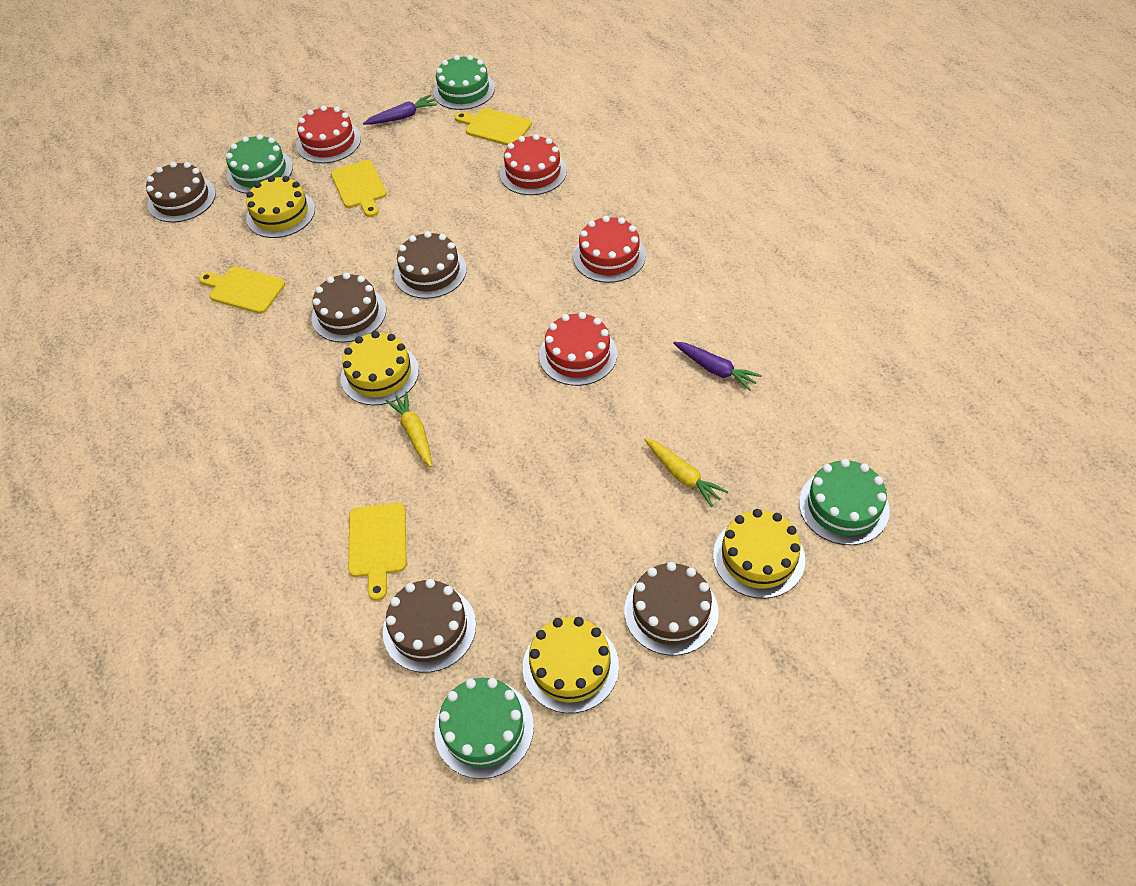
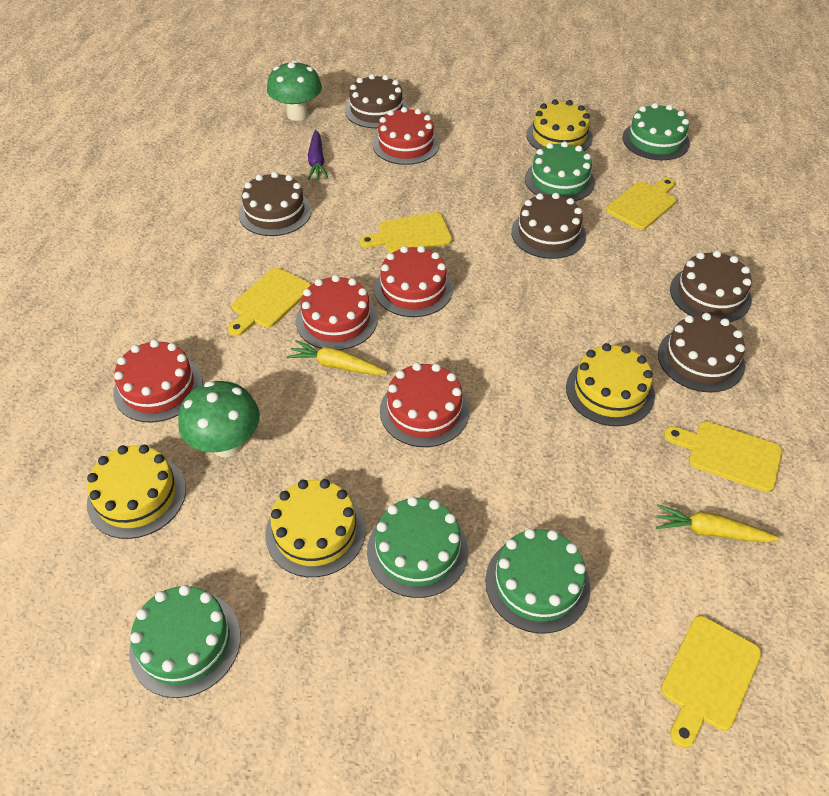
green cake: [226,134,293,194] [433,55,495,110] [434,678,534,779] [799,459,890,545] = 4 -> [129,585,241,698] [367,496,469,598] [485,529,590,634] [525,141,595,201] [622,103,690,160] = 5
green mushroom: none = 0 -> [178,381,260,458] [267,60,322,121] = 2
purple carrot: [363,95,437,125] [673,342,762,391] = 2 -> [308,130,328,180] = 1
red cake: [296,105,361,163] [500,134,567,195] [539,312,617,386] [573,216,646,283] = 4 -> [113,340,203,422] [296,275,378,350] [373,107,439,165] [374,246,453,317] [380,363,469,447] = 5
yellow cutting board: [199,267,285,314] [331,160,387,217] [348,503,407,601] [455,108,532,145] = 4 -> [228,268,311,336] [360,212,452,253] [606,178,676,230] [661,616,762,748] [664,421,782,492] = 5

